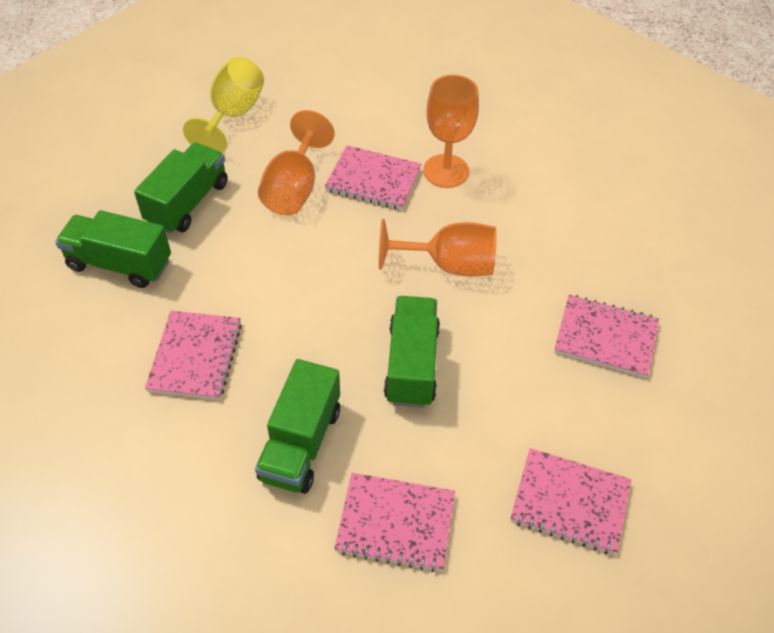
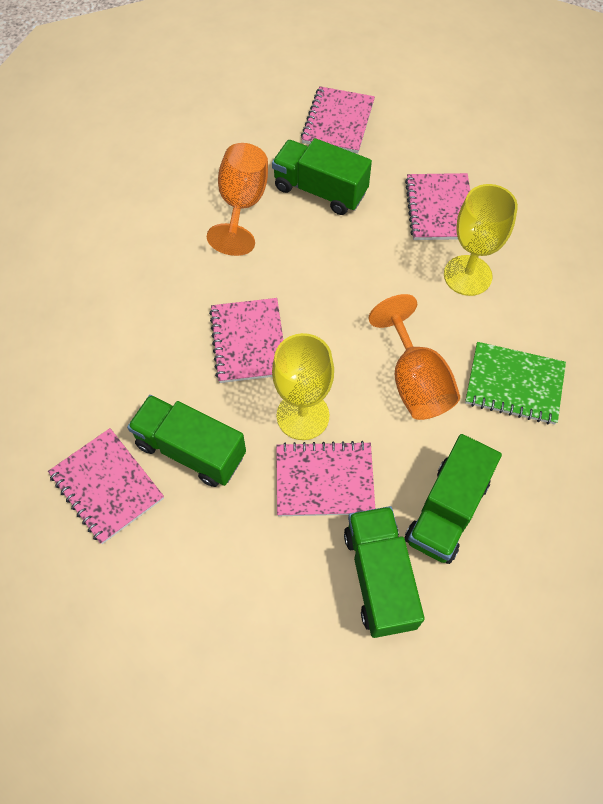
green notebook: none = 0 -> [465,342,566,425] = 1
orange goblet: [258,110,335,215] [379,219,497,276] [423,75,479,188] = 3 -> [207,143,268,256] [368,294,460,420] = 2
yellow goblet: [183,57,264,153] = 1 -> [272,333,334,440] [444,184,518,296] = 2

